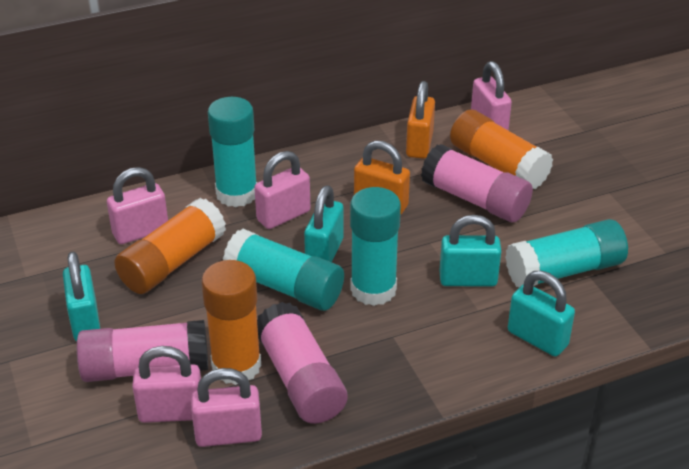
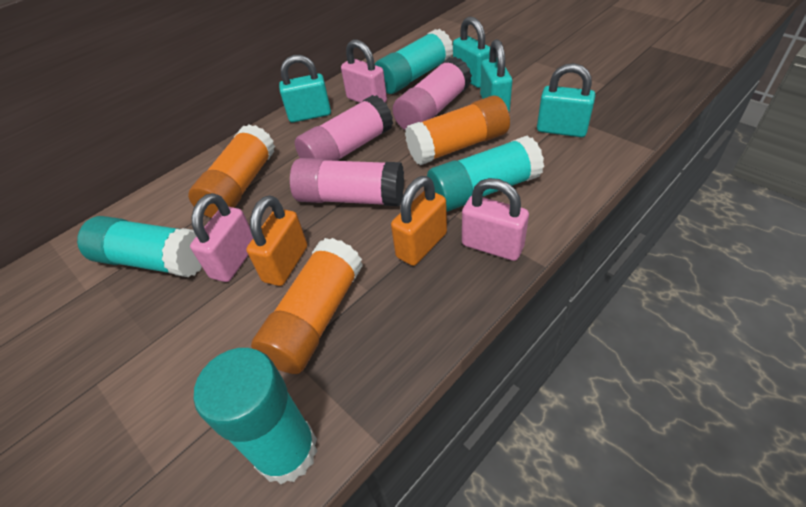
pink padlock: [107,167,168,244] [132,346,201,423] [191,368,262,447] [254,151,310,229] [471,61,512,130] = 5 -> [190,193,253,282] [341,40,387,103] [462,178,529,261] = 3

